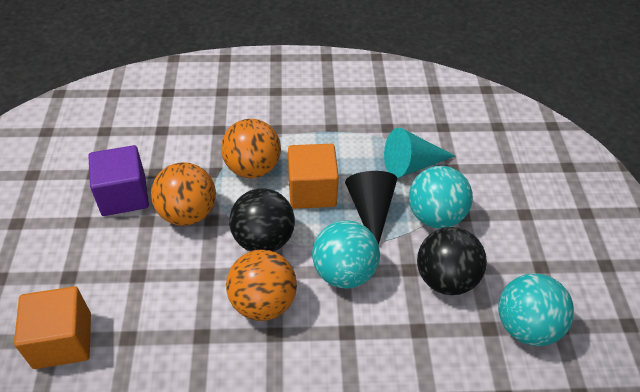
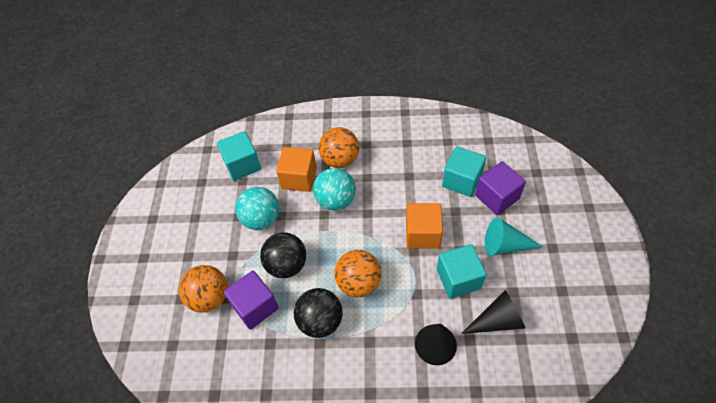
black cone: [345,171,397,245] = 1 -> [415,323,457,365] [461,290,525,334] = 2
purple cube: [88,145,149,216] = 1 -> [224,271,279,330] [475,161,526,215] = 2
turquoise ball: [312,220,380,289] [409,166,473,228] [498,274,574,346] = 3 -> [235,187,279,230] [313,168,356,211] = 2
turquoise cube: none = 0 -> [217,131,261,181] [437,244,487,299] [442,146,486,197] = 3

